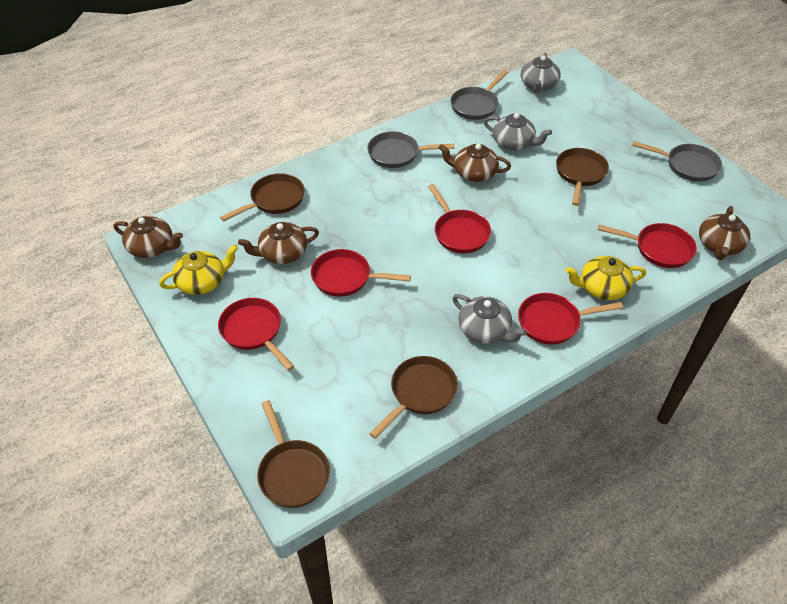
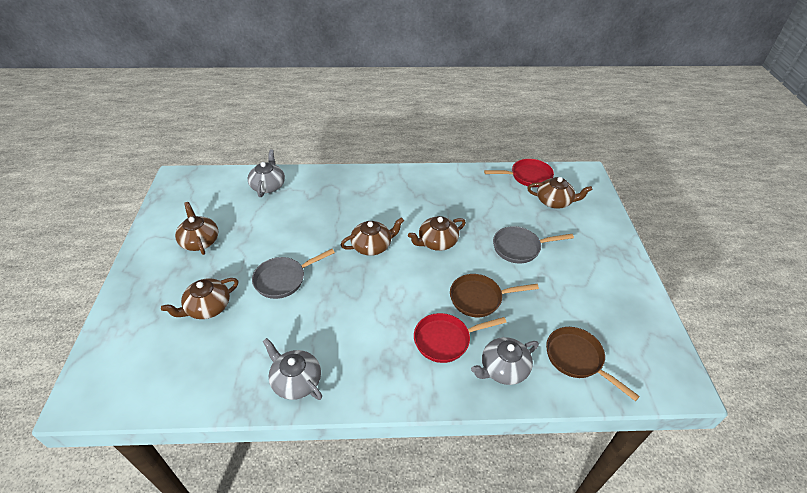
brown pan: [220,173,304,222] [257,400,330,508] [369,356,458,439] [556,148,609,206] = 4 -> [450,274,539,317] [546,327,640,401] = 2
brown teapot: [114,216,183,258] [238,222,319,264] [439,144,511,182] [699,206,750,260] = 4 -> [161,278,238,319] [175,202,218,255] [341,217,404,256] [408,216,466,251] [527,177,592,209] = 5
grey pan: [367,131,455,168] [450,70,508,120] [633,141,722,182] = 3 -> [252,249,335,299] [493,226,574,264] = 2
red pan: [218,298,294,371] [311,249,411,297] [428,184,491,253] [518,293,623,345] [598,223,697,268] = 5 -> [414,313,507,363] [484,159,554,187] = 2
yellow teapot: [159,244,238,295] [566,256,646,300] = 2 -> none = 0

